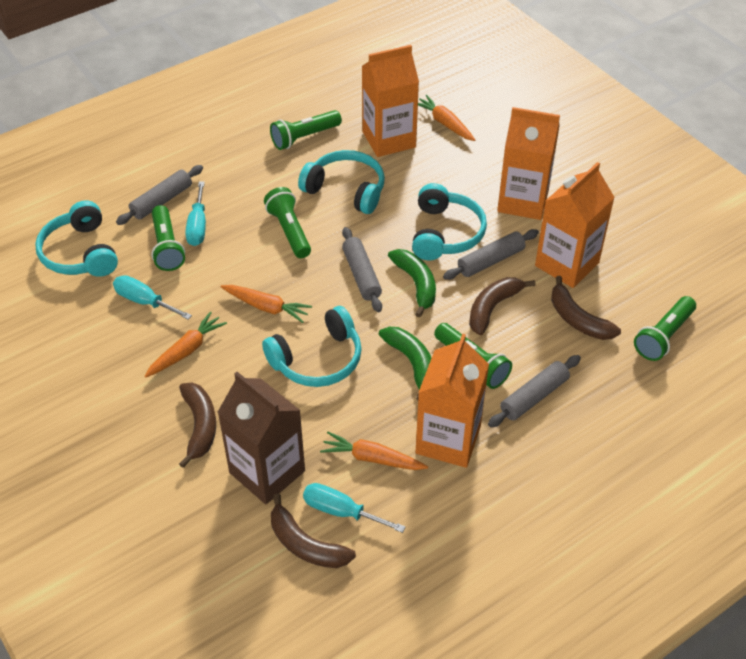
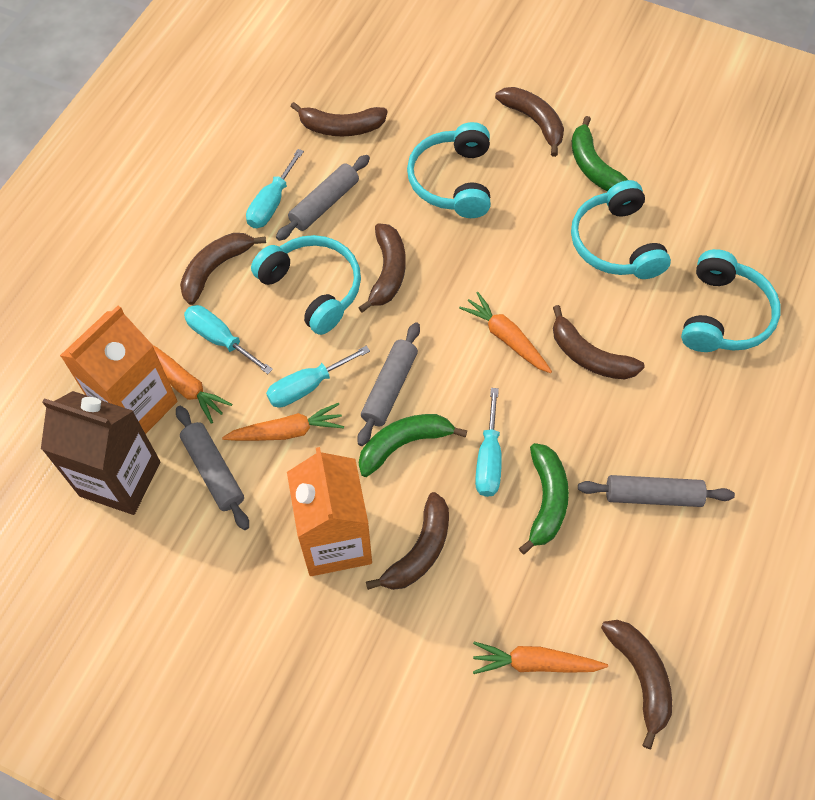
brown banana: [179,383,216,468] [271,493,356,568] [469,277,535,335] [551,276,621,340] = 4 -> [180,233,266,305] [290,102,388,136] [358,223,405,312] [366,492,449,590] [495,87,564,157] [553,305,645,380] [601,620,672,749] = 7
green banana: [379,327,431,400] [388,249,436,317] = 2 -> [359,414,467,477] [519,443,569,555] [572,116,628,191] = 3
green flashlight: [151,205,185,271] [264,187,311,258] [270,110,342,150] [434,323,512,389] [634,296,696,361] = 5 -> none = 0
orange carton: [362,45,419,157] [416,333,489,468] [497,107,560,220] [535,162,615,288] = 4 -> [60,305,177,434] [287,447,372,576] = 2
turquoise screwdriver: [113,275,192,320] [185,181,206,246] [303,483,406,533] = 3 -> [184,305,273,374] [246,149,304,228] [266,346,370,408] [475,388,502,497] = 4

